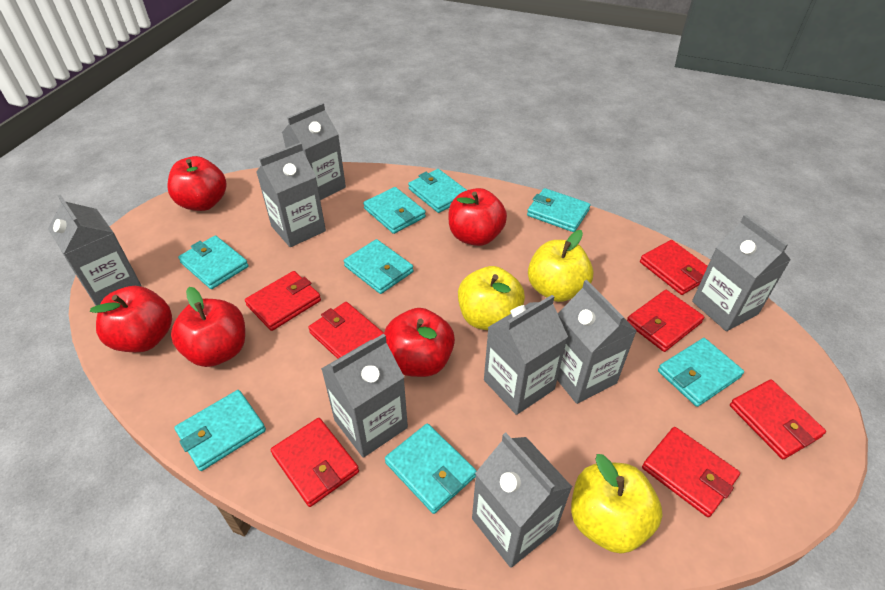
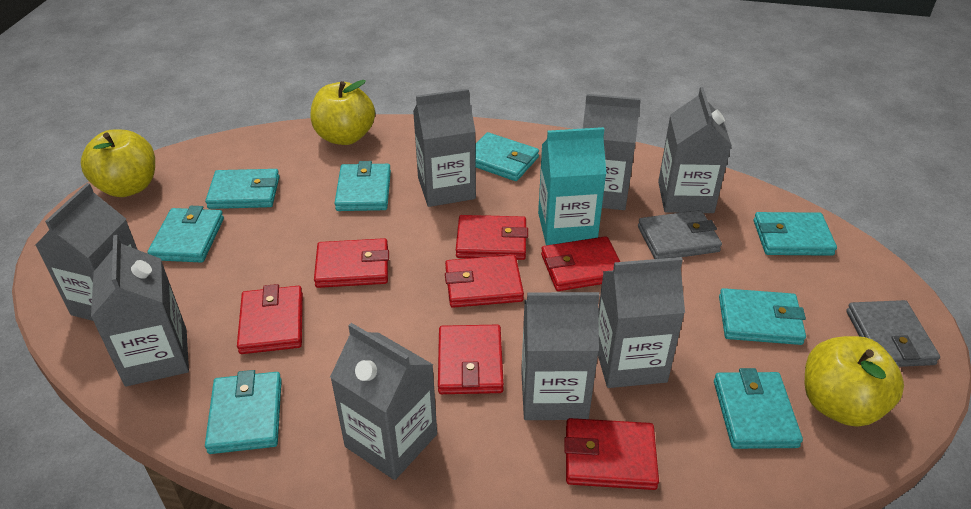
grey wallet: none = 0 -> [638,210,722,259] [846,300,940,367] = 2
red apple: [90,286,172,352] [167,156,227,211] [171,287,245,367] [384,308,455,377] [448,188,507,246] = 5 -> none = 0
turquoise carton: none = 0 -> [538,127,607,245] = 1

